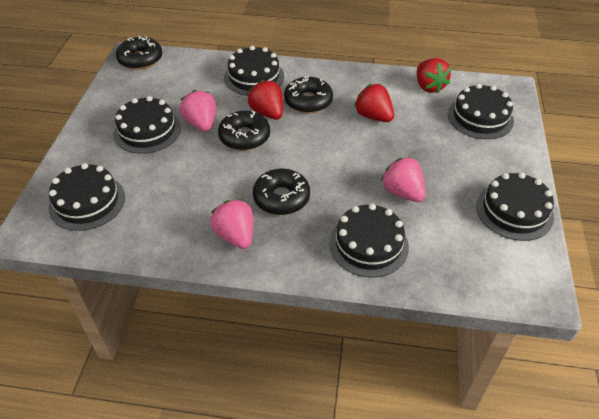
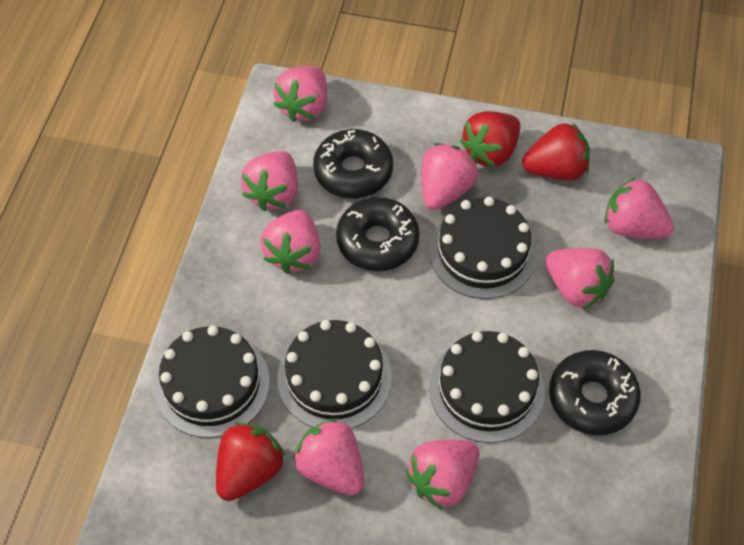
black cake: [49,163,125,231] [114,96,181,154] [224,46,284,96] [329,204,409,277] [448,84,514,139] [476,172,554,241] = 6 -> [154,326,270,438] [277,320,392,428] [429,197,537,299] [429,331,545,443] = 4
black donut: [116,36,162,70] [218,110,270,151] [253,169,310,215] [284,76,333,113] = 4 -> [313,129,393,198] [336,197,420,271] [549,350,641,435] = 3
pink strawberry: [180,90,216,132] [210,199,253,249] [381,157,426,202] = 3 -> [241,151,298,211] [260,210,321,274] [273,66,327,122] [293,419,364,495] [406,440,479,510] [421,143,478,210] [546,248,615,309] [604,177,674,239] = 8

